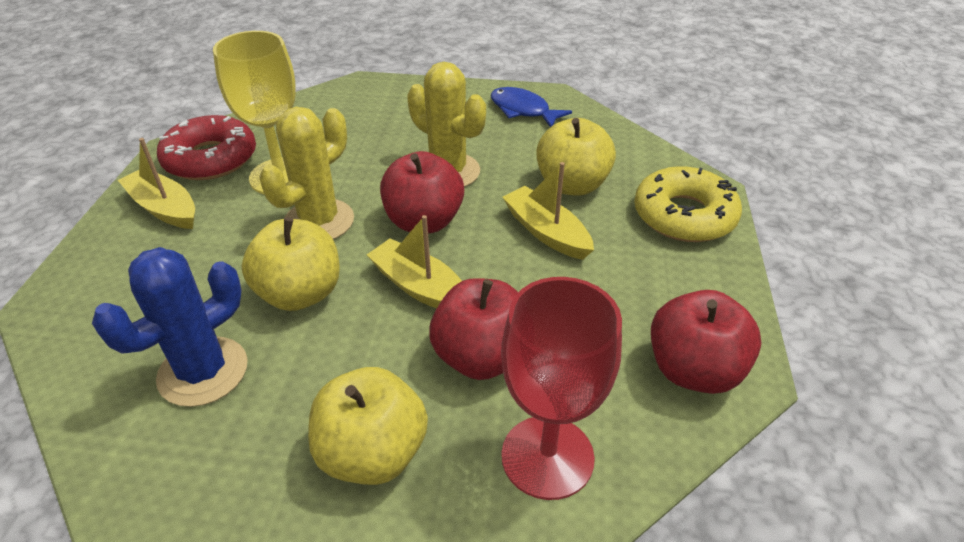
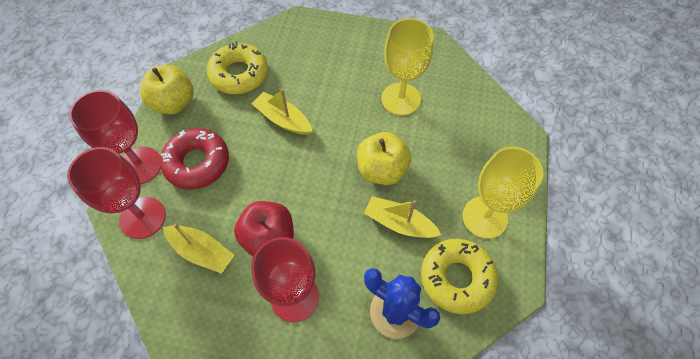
blue fish: [491,87,572,127] = 1 -> none = 0
red apple: [380,151,464,233] [429,278,518,380] [651,290,761,394] = 3 -> [234,201,294,257] = 1
red goblet: [501,277,622,500] = 1 -> [67,147,166,239] [69,90,161,184] [251,237,319,322] = 3
yellow apple: [242,217,340,311] [308,367,428,485] [536,118,616,196] = 3 -> [140,65,194,114] [357,132,411,185] = 2
yellow cactus: [259,107,354,239] [407,62,486,187] = 2 -> none = 0
yellow donut: [634,166,742,242] = 1 -> [207,41,268,94] [421,239,498,314] = 2
yellow goblet: [213,31,296,194] = 1 -> [381,18,434,116] [462,147,543,239] = 2

